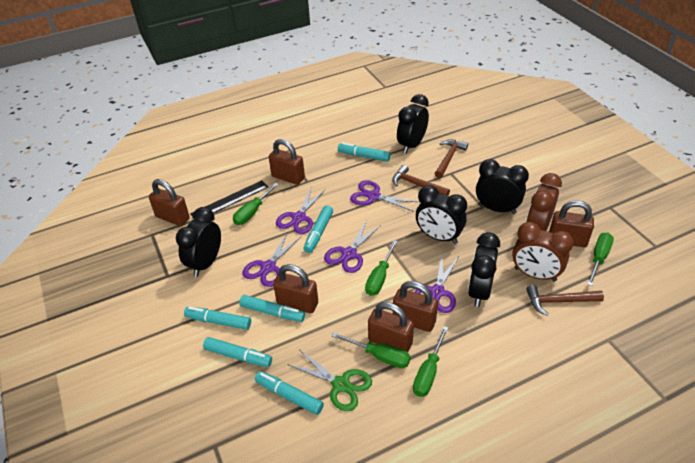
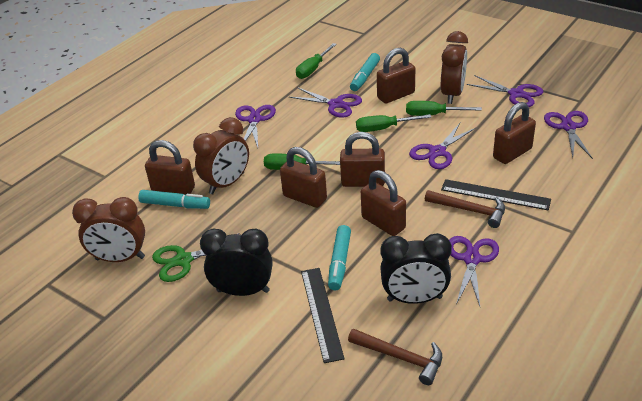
black clock: [176,207,221,277] [397,94,429,154] [416,185,467,244] [468,232,500,307] [476,159,529,214] = 5 -> [200,229,273,296] [380,233,452,304] = 2
black ruler: [190,180,268,220] = 1 -> [301,268,345,363] [441,179,551,210] = 2
brown clock: [512,222,574,282] [526,173,562,231] = 2 -> [72,197,145,262] [193,117,249,194] [441,31,468,104] = 3
brown hammer: [392,165,450,195] [435,139,468,178] [526,285,604,316] = 3 -> [348,328,442,385] [425,190,505,228] = 2
green screwdriver: [233,183,279,225] [332,332,410,368] [365,240,398,296] [413,326,448,397] [587,232,614,286] = 5 -> [264,153,340,170] [296,43,337,79] [356,114,431,132] [406,101,482,116] = 4
purple scissors: [242,231,302,287] [276,186,326,234] [324,220,381,273] [350,180,418,212] [415,255,459,313] = 5 -> [235,105,276,147] [289,87,362,118] [409,123,476,169] [449,236,499,306] [467,75,543,107] [544,111,593,159] = 6
turquoise marker: [184,307,251,330] [203,337,272,367] [239,295,305,322] [255,371,324,415] [303,205,333,253] [338,142,390,162] = 6 -> [138,190,210,209] [328,225,351,290] [350,53,380,91] = 3

